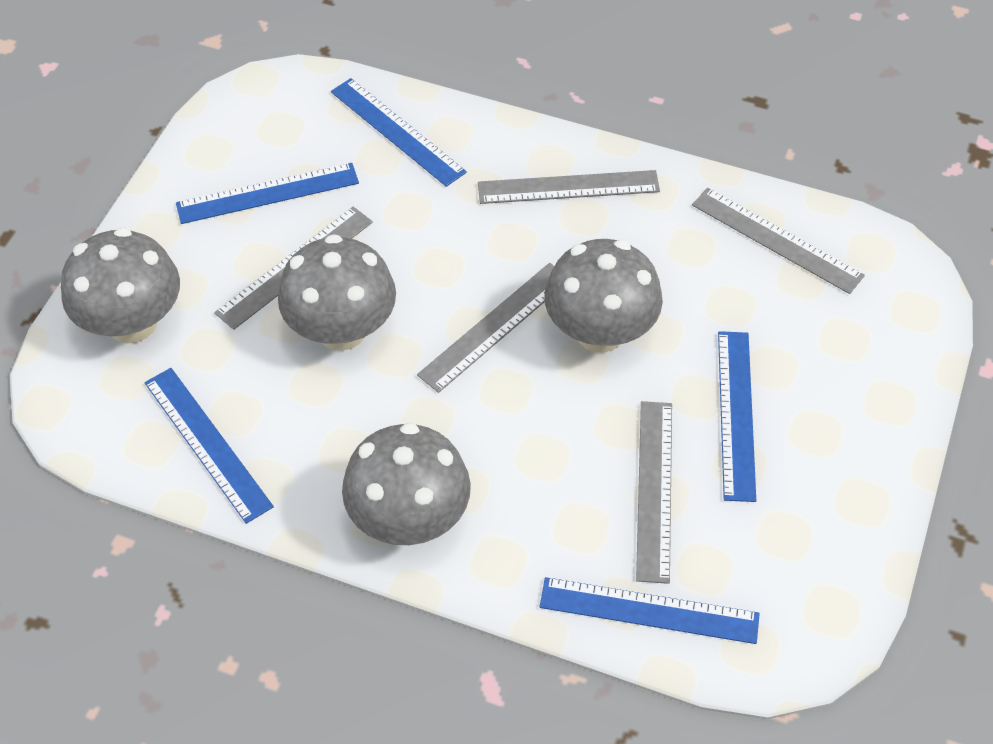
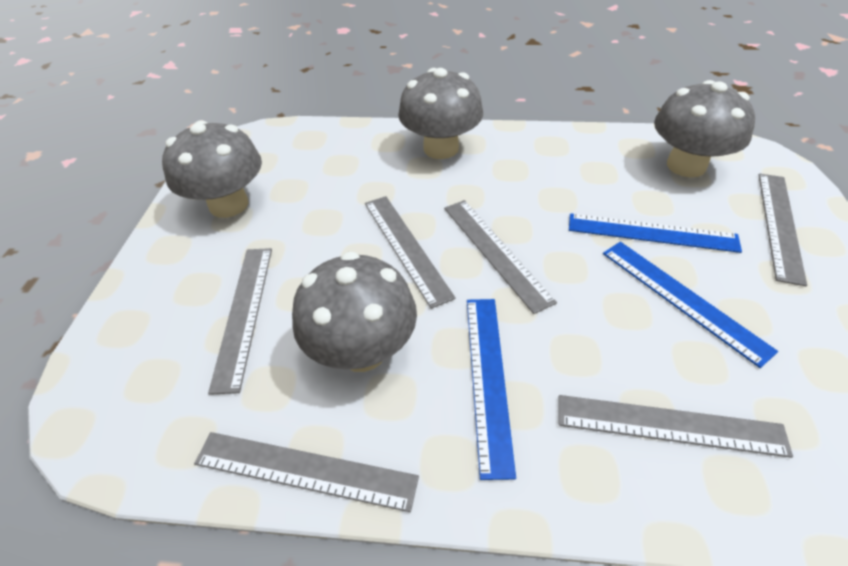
blue ruler: [144,368,274,524] [176,163,359,224] [331,78,467,187] [539,577,760,644] [718,331,756,502] = 5 -> [467,299,516,480] [569,213,742,253] [603,242,778,368] = 3
grey ruler: [214,207,373,330] [417,263,554,393] [478,170,660,204] [636,401,672,584] [692,188,865,294] = 5 -> [194,432,419,512] [208,248,272,395] [365,196,456,309] [444,200,557,314] [559,395,793,458] [759,174,807,286] = 6

